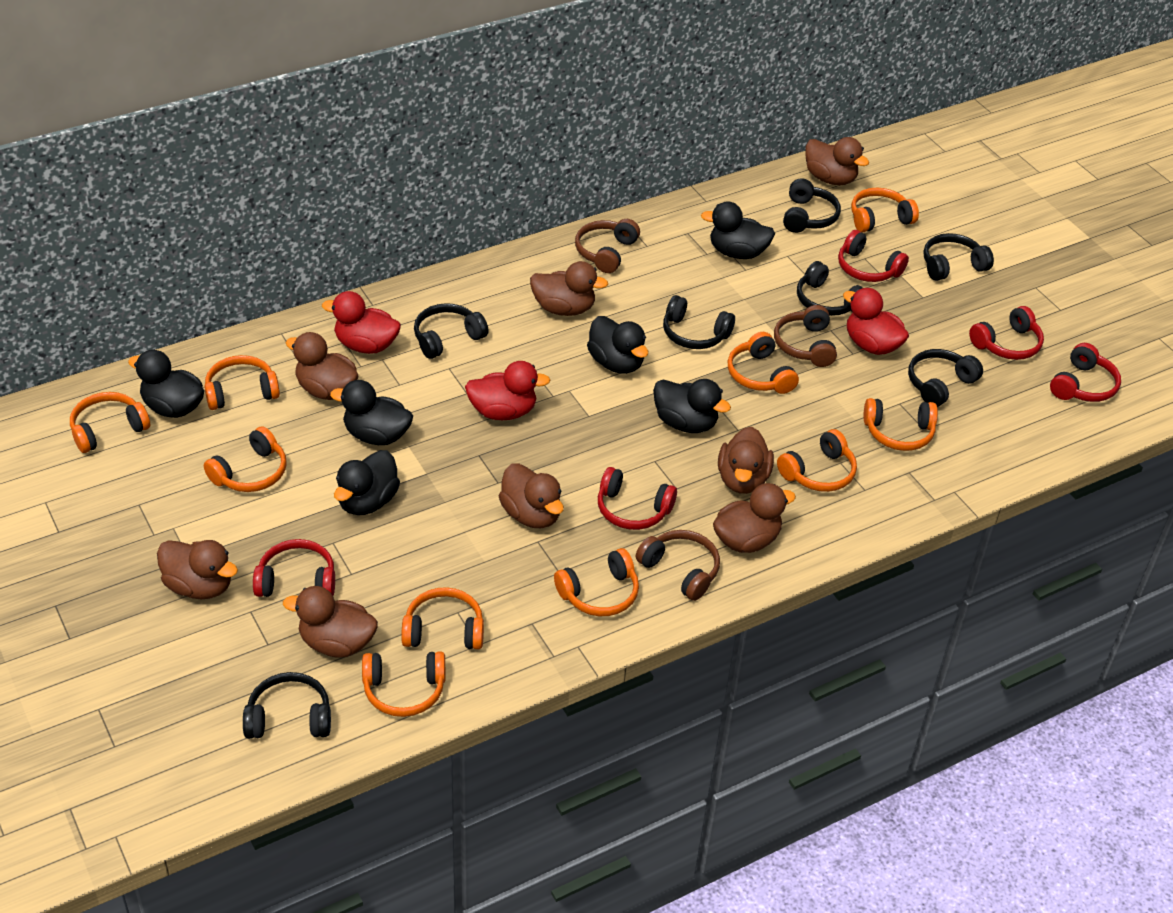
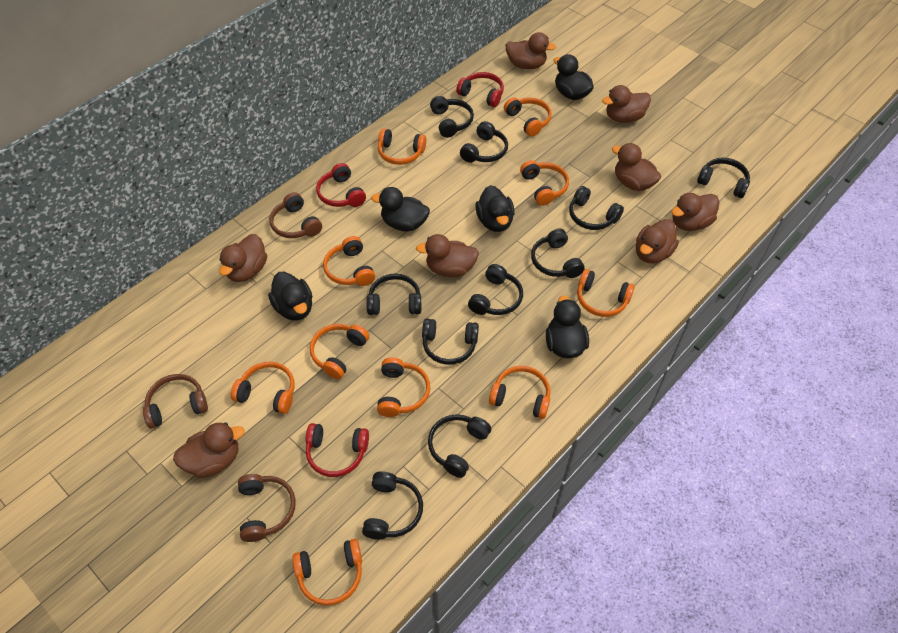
black duck: [128,350,204,418] [330,380,413,445] [334,450,400,515] [587,316,648,374] [653,379,731,433] [701,201,775,259] = 6 -> [268,272,312,321] [371,187,430,232] [475,185,514,232] [546,295,589,359] [553,54,594,100] = 5
black headphones: [243,672,331,739] [414,303,489,359] [663,295,735,349] [783,178,841,233] [797,261,862,316] [908,349,983,407] [923,233,994,281] = 7 -> [362,471,423,540] [367,273,421,315] [422,318,479,365] [428,414,491,478] [430,96,474,138] [460,121,508,163] [468,264,523,315] [531,229,585,278] [569,186,624,230] [697,158,750,198] = 10
red duck: [322,291,401,354] [465,361,550,420] [843,288,909,355] = 3 -> none = 0
red headphones: [253,539,335,597] [598,467,677,530] [838,230,909,282] [969,306,1044,360] [1050,343,1121,402] = 5 -> [306,423,369,477] [316,163,366,207] [456,72,504,107] = 3

